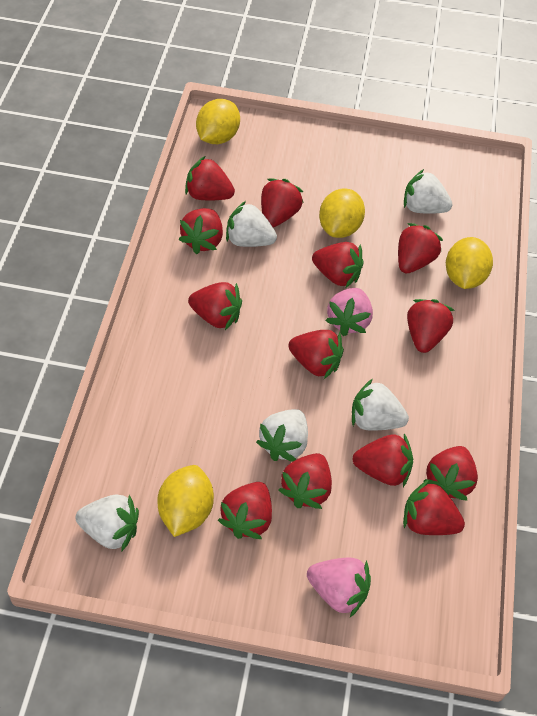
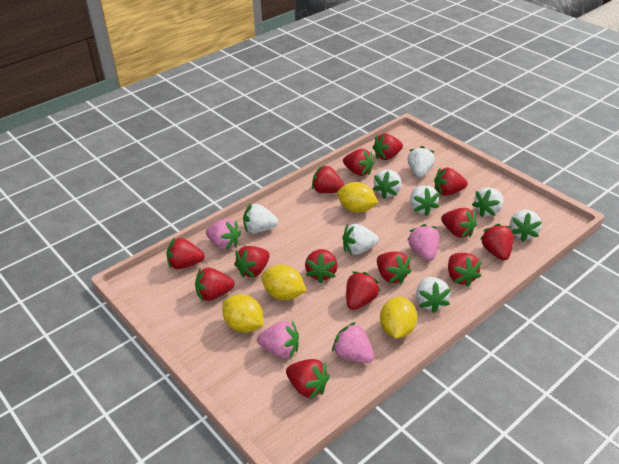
pink strawberry: [307,557,371,617] [325,288,373,336] = 2 -> [206,219,241,249] [257,320,299,358] [332,322,374,363] [408,224,440,261] = 4
red strawberry: [178,208,223,254] [185,156,235,200] [188,282,242,330] [218,482,272,539] [261,179,304,227] [278,453,332,509] [288,330,344,379] [312,242,364,287] [353,434,413,487] [398,223,443,273] [403,479,465,535] [407,299,455,353] [424,446,478,501] = 13 -> [166,237,205,269] [195,268,235,301] [234,246,270,278] [286,359,330,400] [305,249,338,283] [312,165,345,193] [343,149,374,176] [346,272,381,310] [372,134,403,160] [377,252,412,284] [434,168,468,196] [441,208,477,238] [448,253,482,287] [480,224,514,261] = 14
white strawberry: [75,494,139,552] [226,201,277,247] [256,409,308,462] [352,379,409,430] [404,169,452,214] = 5 -> [243,203,279,233] [342,224,379,255] [373,169,402,199] [407,146,435,178] [410,185,439,216] [416,277,451,313] [472,187,504,217] [510,210,542,242] = 8

